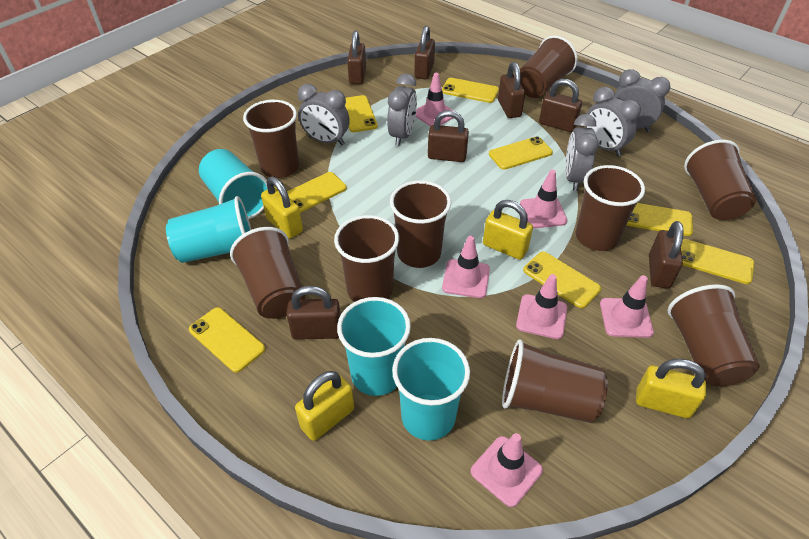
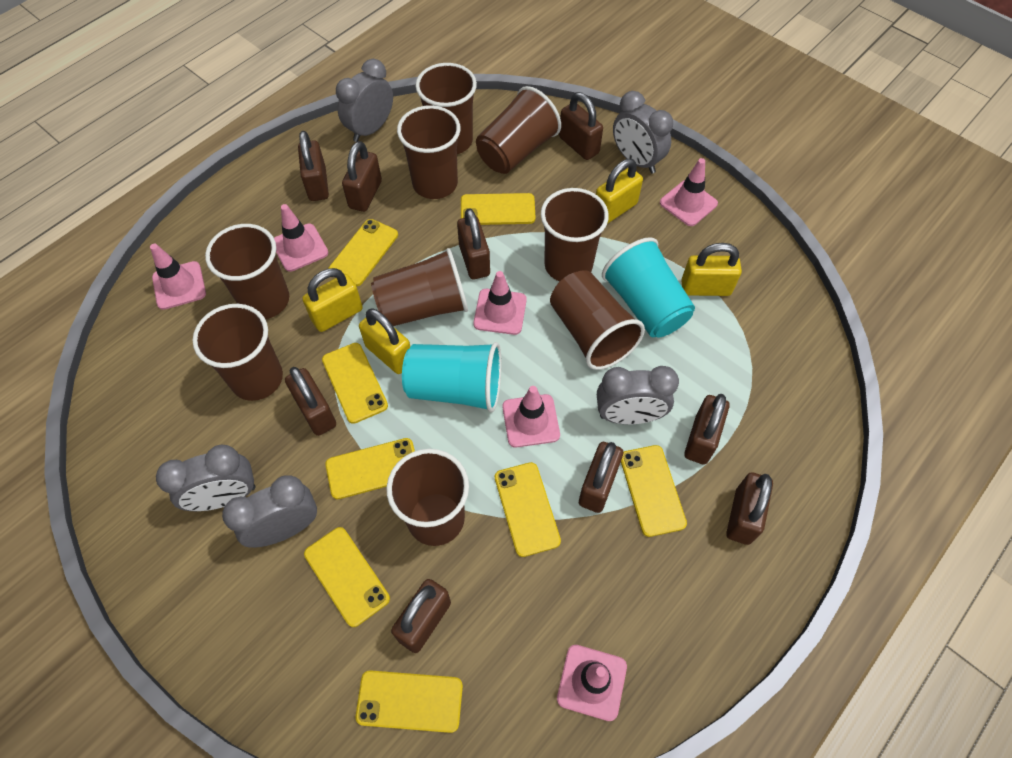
brown padlock: [287,286,341,340] [347,31,366,84] [414,26,435,79] [428,110,469,162] [498,62,525,118] [539,79,582,132] [649,221,683,288] = 7 -> [285,367,336,436] [298,131,329,201] [342,141,382,212] [391,579,451,653] [457,208,490,279] [559,92,603,160] [579,442,623,513] [684,394,729,465] [726,472,773,545] = 9
turquoise cup: [166,196,251,263] [199,149,267,219] [337,297,411,396] [392,338,470,441] = 4 -> [402,342,501,412] [602,237,695,338] = 2

